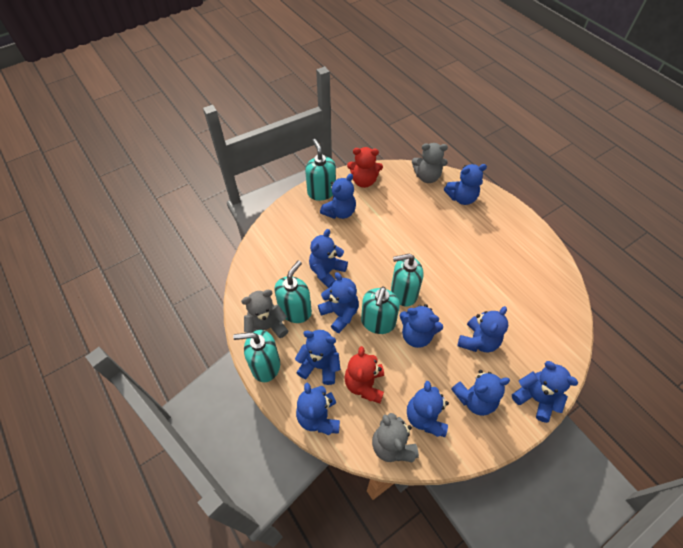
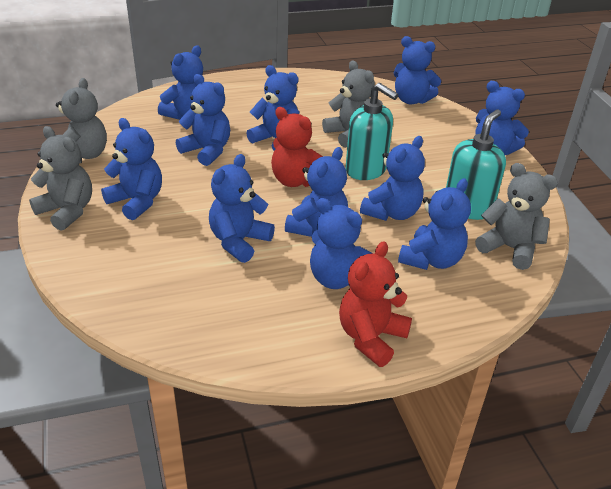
grey teddy bear: [241,290,288,338] [372,413,419,462] [412,143,448,183] = 3 -> [29,126,92,231] [56,78,107,163] [322,60,375,148] [475,163,558,270] = 4
turquoise soap dispenser: [233,330,280,382] [274,260,312,323] [305,139,336,201] [361,287,400,334] [391,253,423,307] = 5 -> [346,83,398,180] [446,109,506,220] = 2

